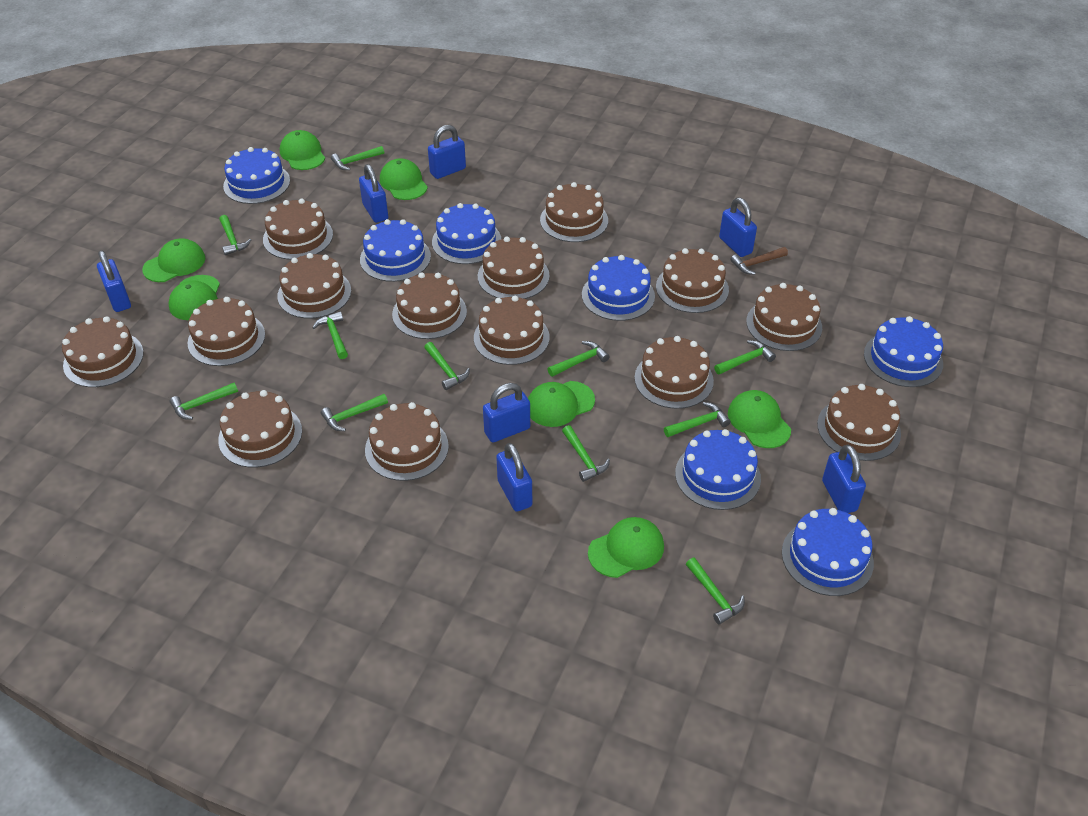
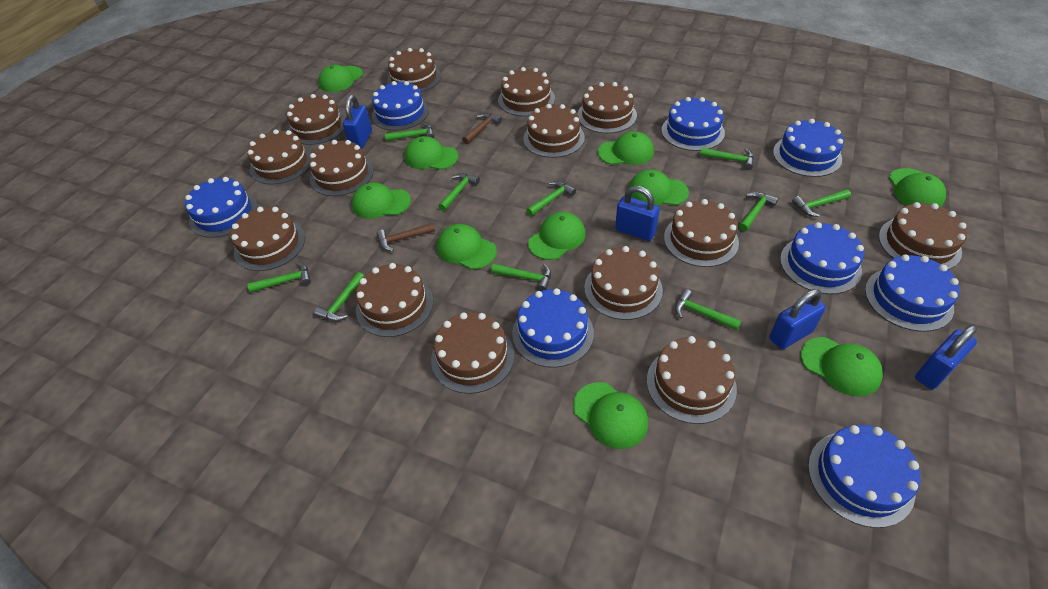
blue cake: [223,147,290,204] [360,219,431,282] [432,203,501,264] [582,255,655,321] [675,429,761,510] [782,508,874,596] [864,316,943,387] = 7 -> [185,177,258,238] [372,81,429,131] [512,288,594,368] [662,97,725,151] [773,119,844,177] [780,222,864,294] [808,425,920,528] [865,255,959,332] = 8
blue padlock: [97,250,131,312] [359,164,388,223] [428,125,466,179] [483,383,530,442] [496,443,532,512] [719,198,757,257] [822,445,866,513] = 7 -> [343,95,372,149] [615,186,660,241] [769,289,826,350] [915,325,977,389] = 4
brown hammer: [730,247,788,275] = 1 -> [377,223,435,251] [462,113,502,144] = 2
green cap: [142,238,205,282] [168,275,220,320] [280,130,325,170] [380,158,428,200] [528,381,595,427] [588,517,664,578] [728,390,791,448] = 7 -> [318,65,363,92] [352,183,411,219] [405,136,458,170] [437,224,497,269] [528,212,586,260] [573,382,648,449] [598,131,654,165] [628,170,689,205] [801,337,883,396] [889,168,946,207] = 10
green hammer: [170,383,238,420] [219,215,251,255] [312,311,348,359] [321,394,388,431] [331,146,384,170] [424,342,470,390] [548,341,610,377] [562,425,610,482] [664,402,731,437] [686,558,745,625] [714,340,776,375] = 11 -> [247,262,311,293] [314,272,364,321] [385,122,434,141] [438,173,480,211] [491,264,551,291] [527,181,576,216] [675,289,741,330] [700,148,754,170] [739,192,779,232] [792,189,851,217] = 10

